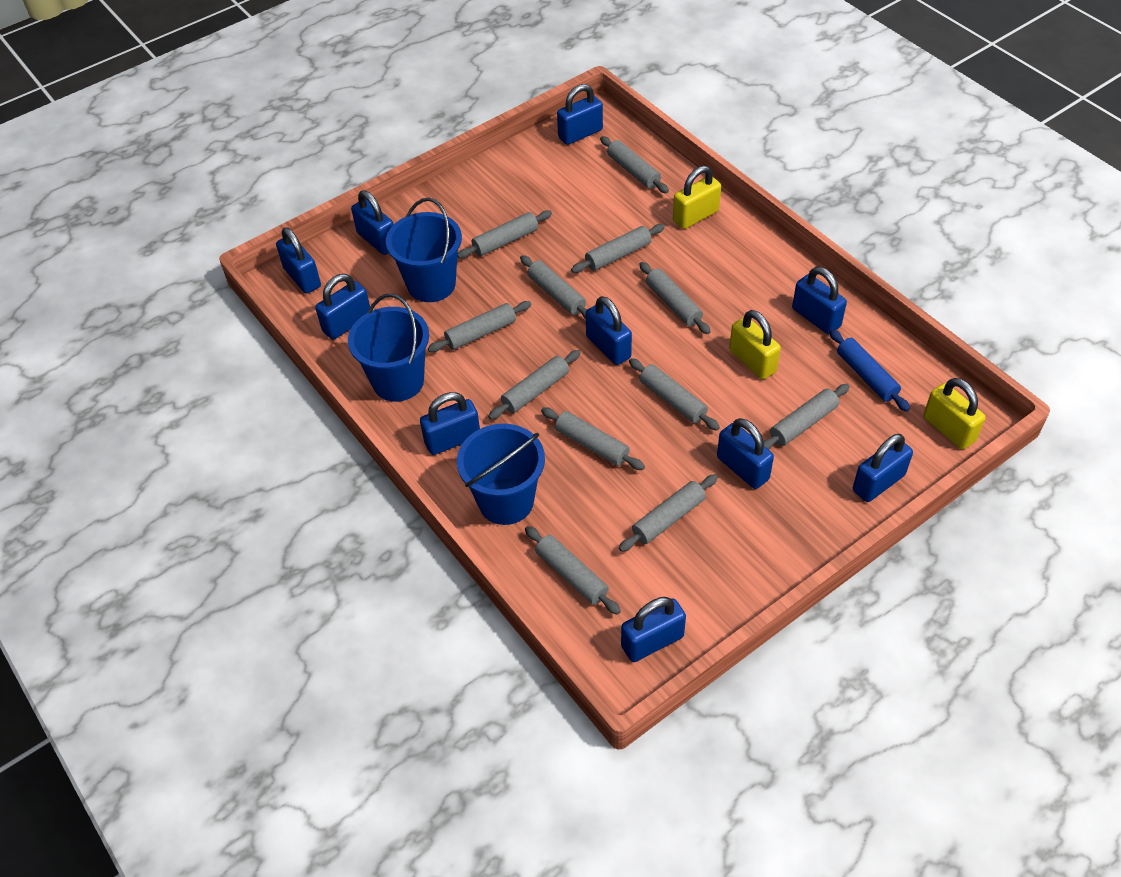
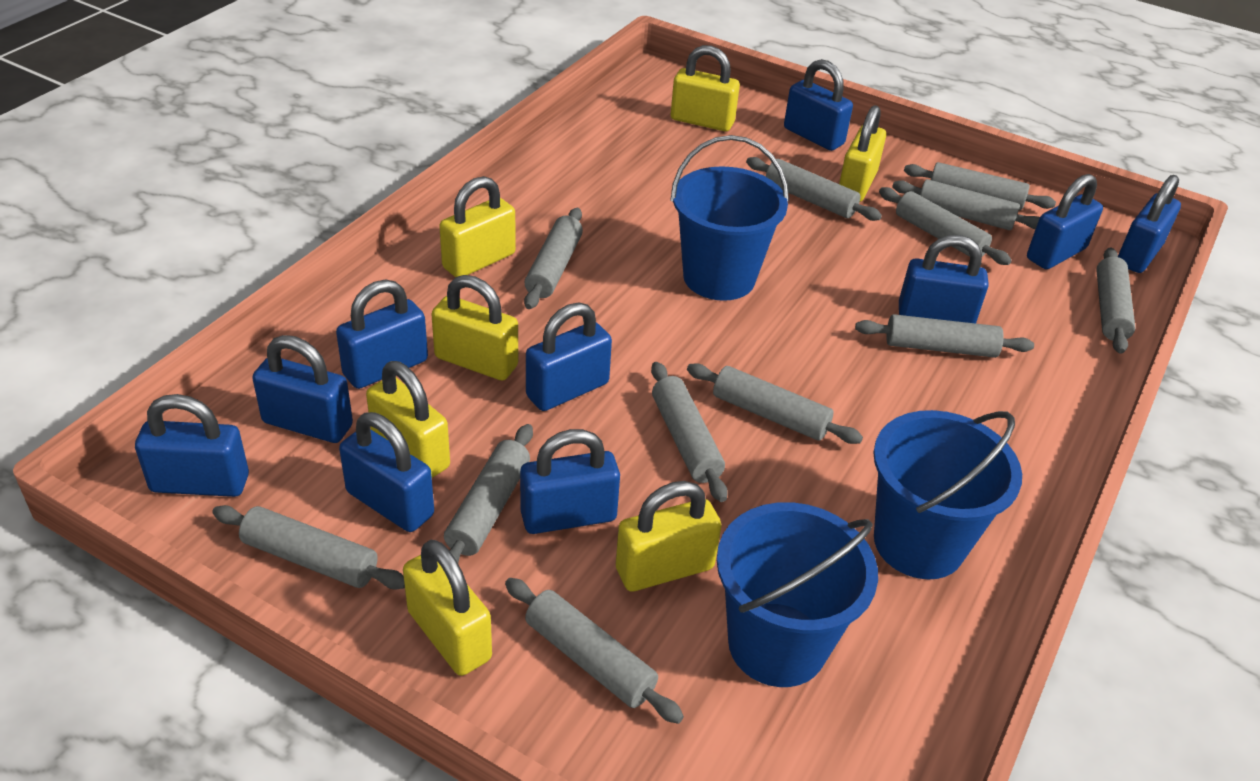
blue rolling pin: [829,329,910,412] = 1 -> none = 0
yellow padlock: [673,166,721,229] [729,310,781,380] [923,378,986,449] = 3 -> [366,361,450,478] [403,540,492,676] [431,275,518,381] [439,176,516,277] [616,481,722,592] [671,45,740,131] [839,105,886,202] = 7

